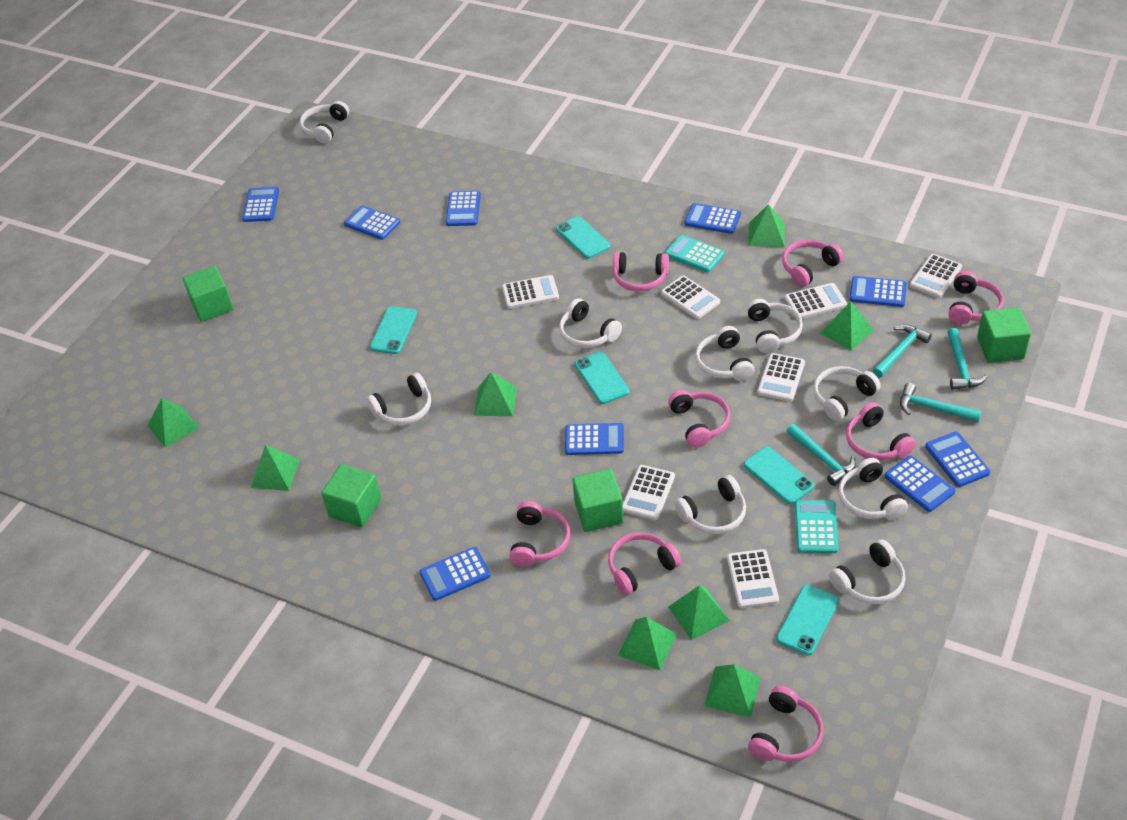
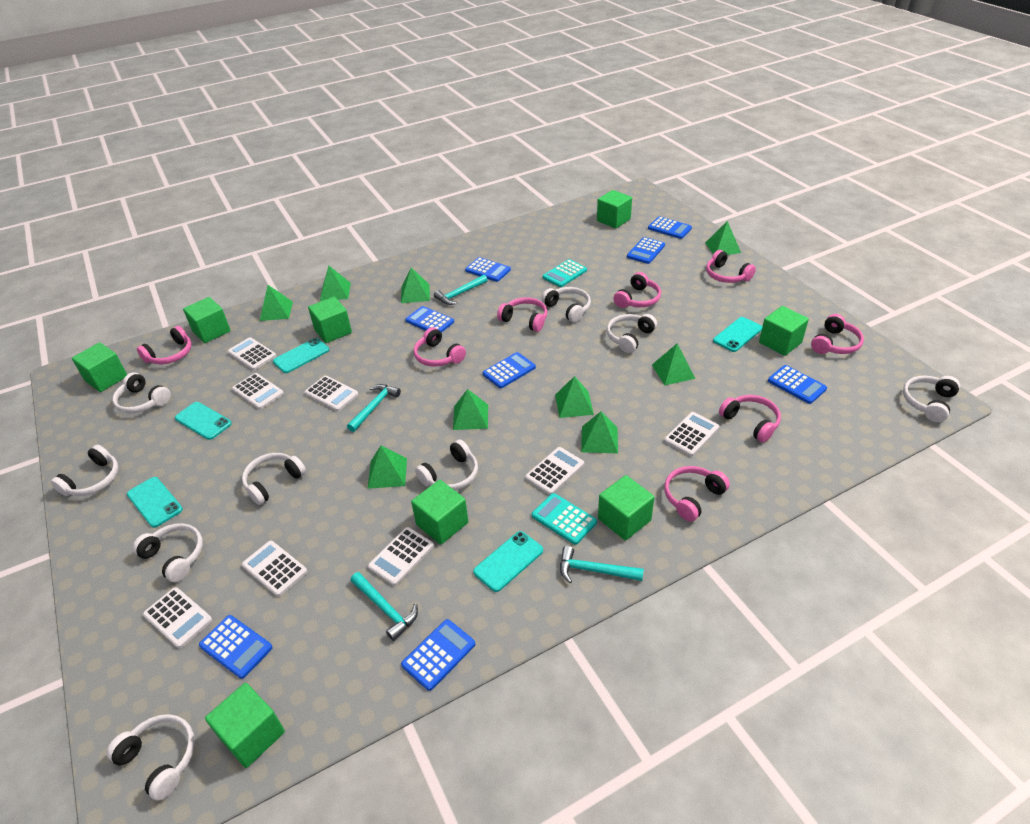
blue calculator: [242,187,279,222] [344,205,400,240] [419,547,491,601] [446,191,481,226] [565,423,624,455] [684,203,741,234] [849,276,907,307] [885,456,955,512] [925,431,990,487] = 9 -> [199,615,273,679] [401,619,475,691] [405,306,454,333] [465,257,511,282] [483,352,536,388] [627,237,665,264] [648,216,692,239] [768,365,827,404] = 8
green cube: [183,266,233,322] [321,464,381,528] [572,469,624,532] [977,307,1031,363] = 4 -> [72,342,127,392] [183,297,231,343] [205,683,285,768] [308,297,352,343] [411,480,468,545] [597,190,632,229] [598,475,654,541] [759,306,809,356] = 8
green pyramid: [148,398,200,448] [250,445,300,491] [474,372,517,416] [618,617,677,670] [668,585,730,640] [704,664,761,718] [749,204,785,247] [820,301,874,351] = 8 -> [259,285,293,321] [320,266,351,301] [368,445,407,489] [401,267,430,303] [453,389,488,430] [555,376,594,418] [581,411,618,454] [652,344,696,385] [705,221,741,255] = 9
white calculator: [502,275,559,309] [623,465,675,520] [661,276,720,319] [727,549,779,608] [757,353,805,402] [784,283,847,319] [909,254,962,298] = 7 -> [143,587,212,648] [228,337,276,370] [232,373,284,409] [242,541,307,597] [304,376,359,411] [368,527,434,586] [525,447,584,495] [664,412,719,456] = 8

